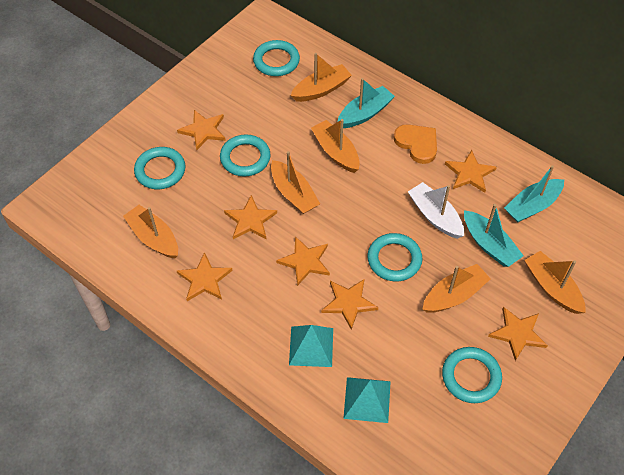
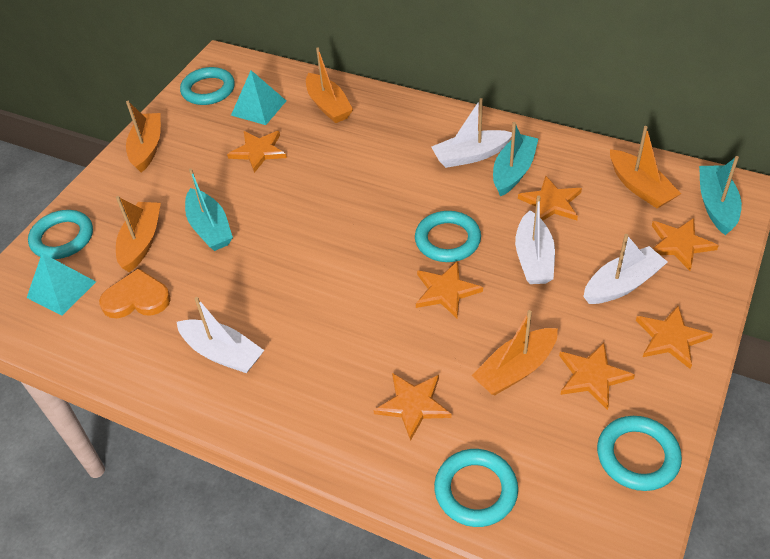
orange boat: [123,205,178,258] [271,151,320,214] [290,53,352,102] [311,119,360,173] [422,264,491,313] [524,251,586,314] = 6 -> [116,196,161,272] [126,101,161,173] [306,48,353,123] [472,310,558,396] [610,126,681,208] = 5
white boat: [408,182,464,239] = 1 -> [177,297,264,373] [431,98,512,168] [515,195,555,284] [583,234,667,304] = 4

